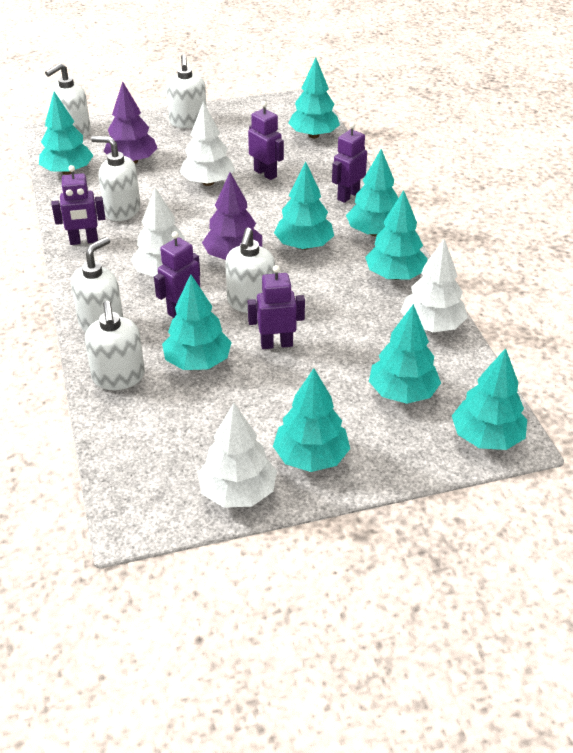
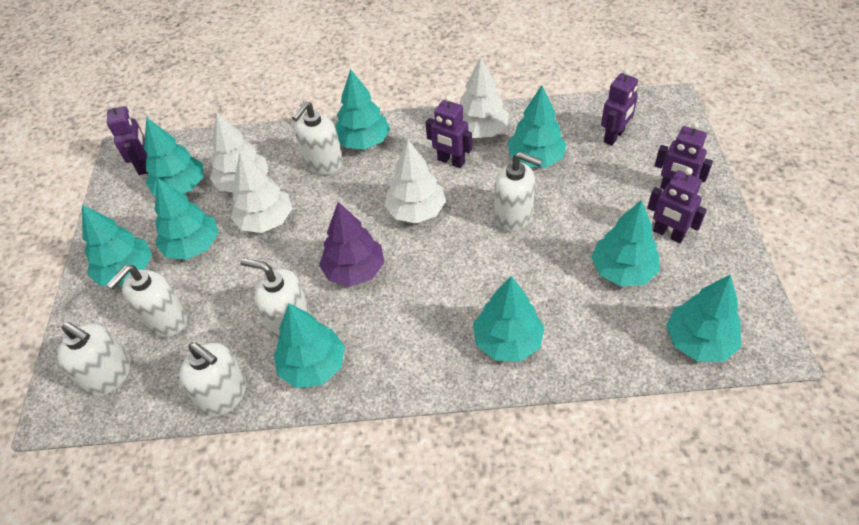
purple tree: [103,81,158,164] [202,172,262,260] = 2 -> [319,202,385,287] = 1

